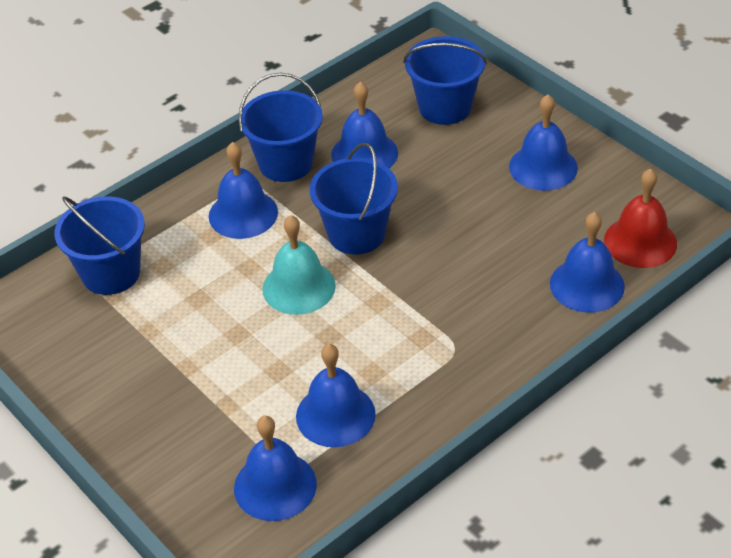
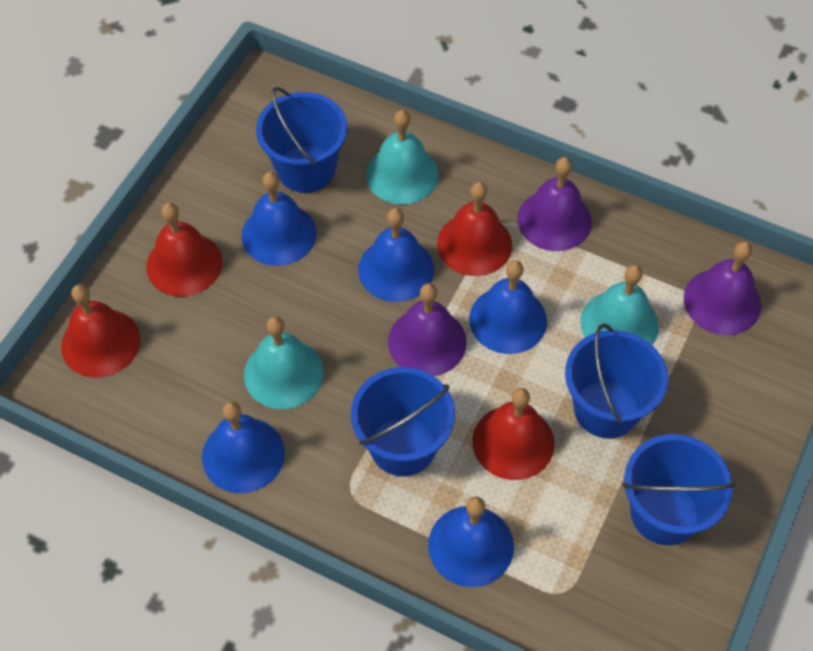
blue bell: [209,142,278,239] [234,416,317,521] [296,344,376,447] [331,81,398,168] [509,94,578,191] [550,212,625,313] = 6 -> [202,401,285,493] [242,172,316,266] [358,208,434,302] [428,497,514,587] [469,260,547,354] = 5
purple bell: none = 0 -> [388,283,467,376] [517,157,592,251] [684,242,761,335] = 3
red bell: [604,168,677,268] = 1 -> [61,284,141,378] [146,203,223,297] [437,182,512,276] [472,388,554,480] = 4
turquoise bell: [262,215,336,315] = 1 -> [244,316,324,409] [366,110,439,204] [580,265,659,345] = 3

